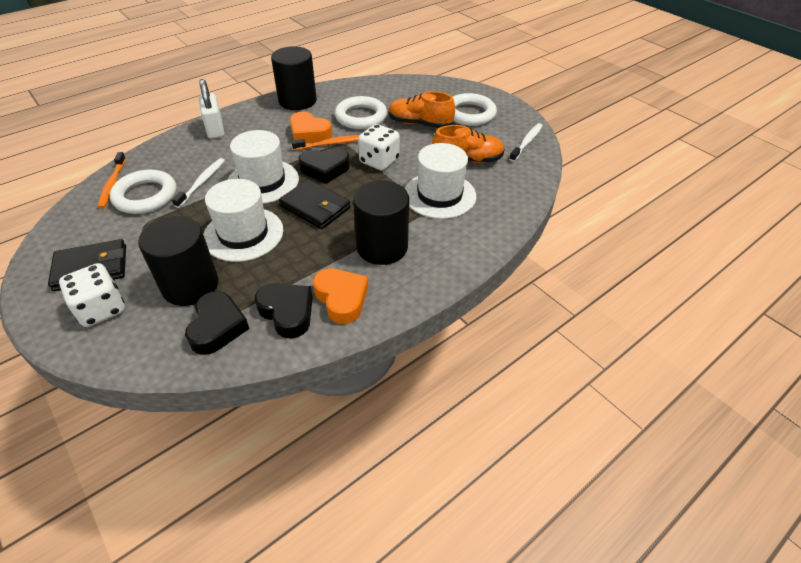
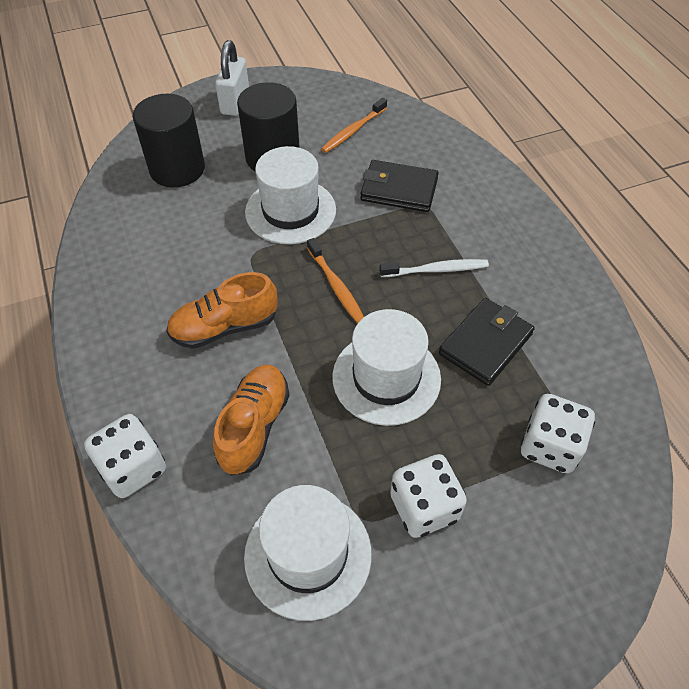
black cylinder: [138,216,219,306] [271,46,317,110] [353,181,409,265] = 3 -> [133,94,205,187] [237,82,300,171] = 2
black heart: [185,291,249,355] [255,283,313,338] [298,148,350,184] = 3 -> none = 0
orange heart: [290,112,332,143] [313,268,368,324] = 2 -> none = 0
white dice: [59,263,125,327] [358,124,400,171] = 2 -> [84,414,166,498] [390,454,467,538] [521,394,595,474] = 3
white ring: [109,169,176,214] [335,96,387,129] [453,93,497,126] = 3 -> none = 0
white toothbrush: [172,158,225,208] [509,123,543,162] = 2 -> [379,259,489,277] = 1

